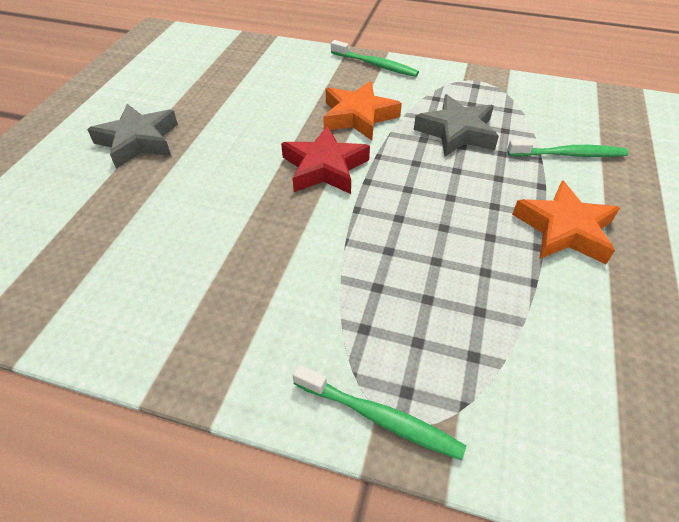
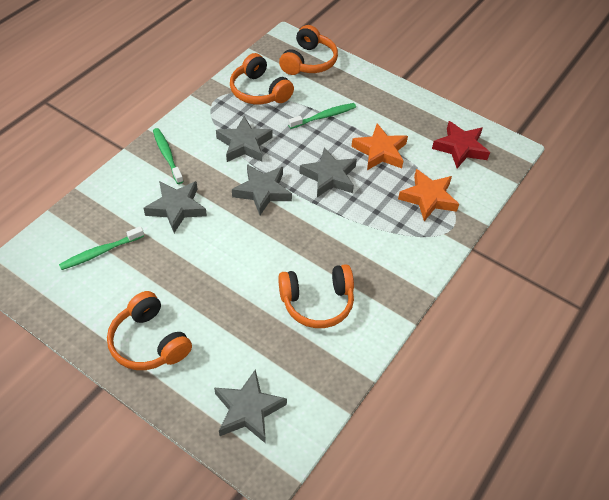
grey star: [87,104,178,169] [414,94,499,157] = 2 -> [144,181,207,233] [214,369,287,444] [216,116,273,162] [232,164,292,215] [299,147,357,197] = 5
orange headphones: none = 0 -> [107,291,192,370] [230,53,294,104] [278,264,354,328] [279,25,338,75] = 4

